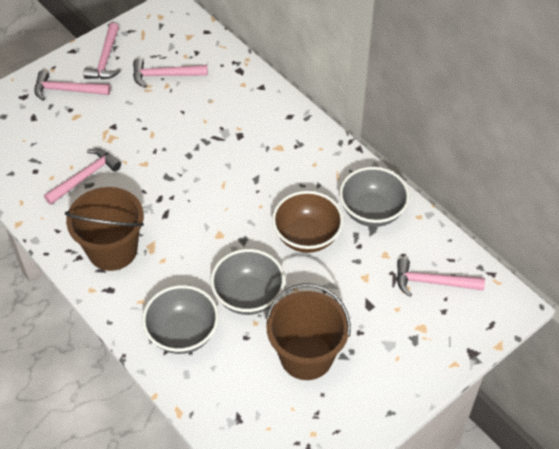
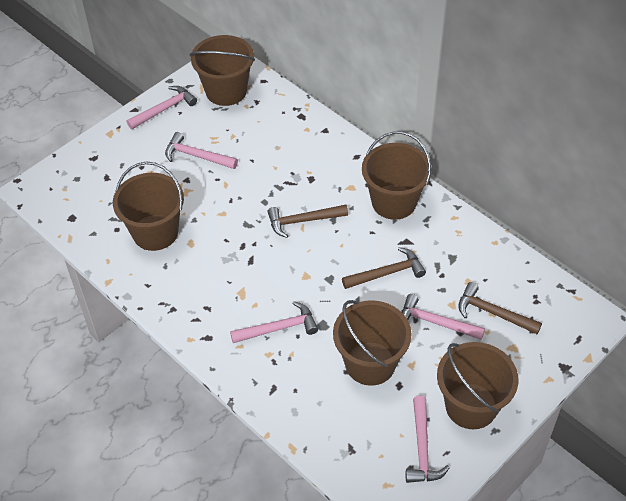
brown bowl: [272,191,344,253] = 1 -> none = 0
brown bucket: [65,187,144,271] [266,283,351,380] = 2 -> [113,162,184,251] [190,35,255,106] [333,300,412,386] [362,131,431,220] [437,342,518,429] = 5
brown hammer: none = 0 -> [268,205,348,238] [342,247,426,289] [458,282,542,334] = 3
grey bowl: [142,285,219,354] [210,249,285,315] [339,167,410,227] = 3 -> none = 0

